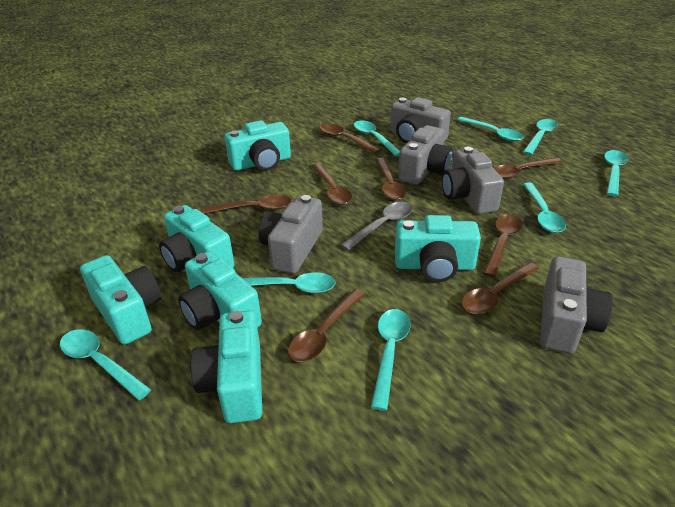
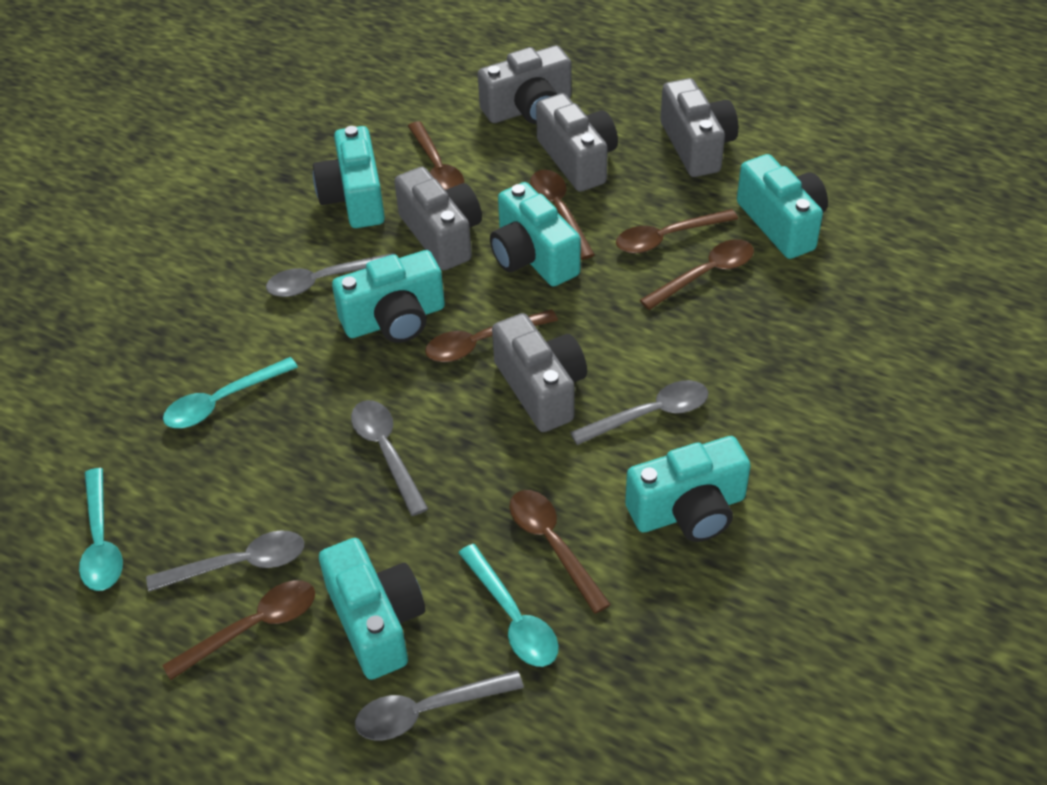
brown spoon: [200,195,292,214] [288,289,365,362] [312,163,352,205] [319,123,380,154] [375,158,406,200] [461,262,539,314] [483,214,523,277] [494,158,563,179] = 8 -> [162,580,315,680] [408,121,464,190] [425,309,558,362] [510,490,611,614] [530,170,595,260] [616,209,738,253] [640,240,754,310] = 7
grey spoon: [341,202,413,251] = 1 -> [146,530,304,592] [266,253,395,297] [351,400,428,516] [355,671,524,740] [570,380,708,445] = 5
turquoise spoon: [60,329,151,400] [242,272,336,293] [354,120,400,156] [371,309,411,411] [457,117,524,142] [523,119,558,155] [523,183,566,233] [604,150,628,196] = 8 -> [79,468,123,591] [163,357,298,428] [458,544,559,667] = 3

